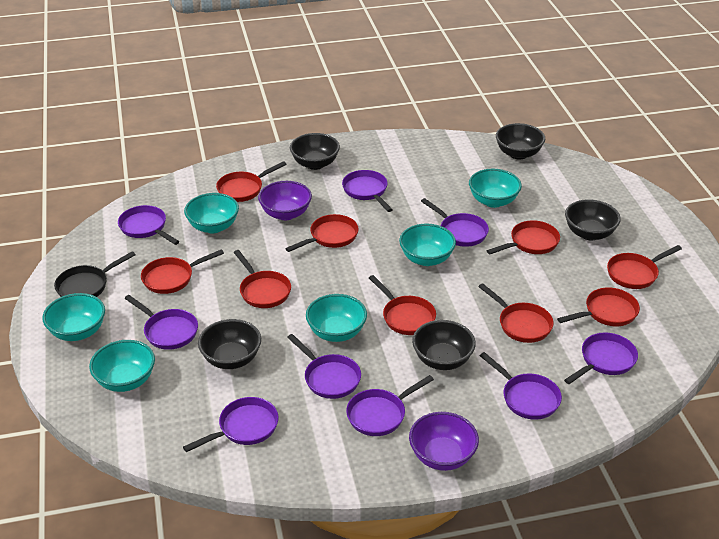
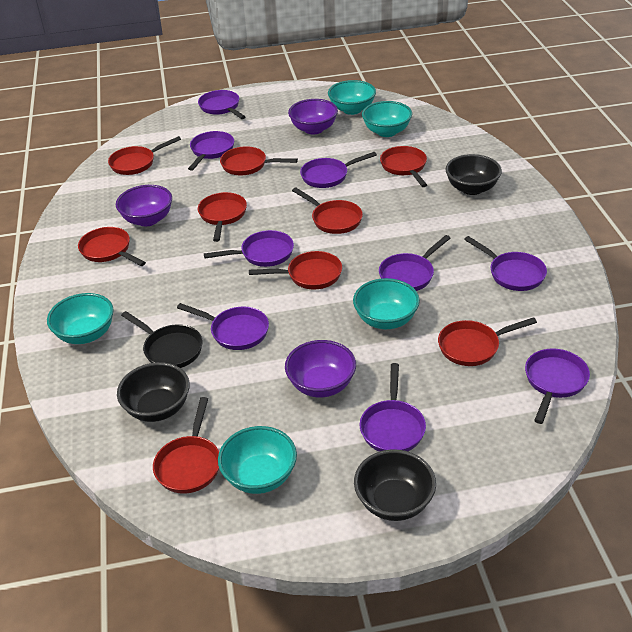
black bowl: [198,319,261,369] [290,133,340,170] [412,320,476,370] [496,123,545,159] [565,199,621,240] = 5 -> [117,362,190,422] [354,449,436,521] [445,154,502,195] = 3
purple bowl: [258,181,312,220] [409,412,479,471] = 2 -> [116,185,172,226] [285,340,356,397] [288,99,338,135] = 3
turquoise bowl: [42,293,105,341] [89,340,155,392] [184,193,239,233] [306,294,367,342] [399,224,456,266] [469,169,522,208] = 6 -> [47,293,114,344] [218,426,297,494] [328,80,376,115] [353,278,420,329] [362,101,412,137] = 5

